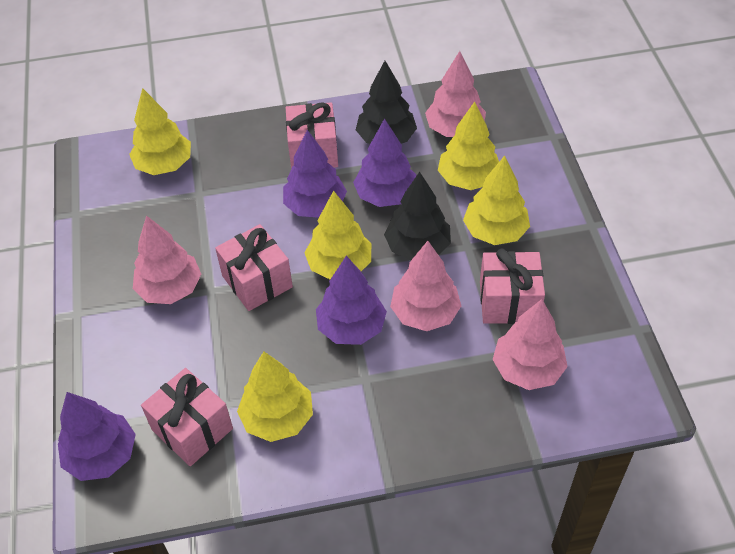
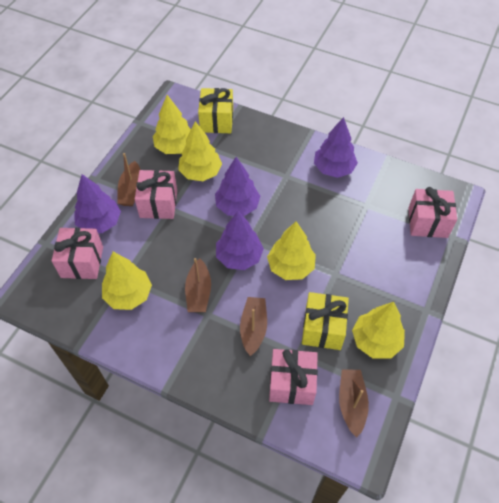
black tree: [356,61,417,144] [384,172,451,260] = 2 -> none = 0
brown boat: none = 0 -> [117,153,140,206] [185,258,211,312] [240,297,267,356] [339,369,369,437] = 4
pink tree: [133,216,201,304] [390,241,461,331] [425,51,486,137] [492,299,568,390] = 4 -> none = 0
yellow gift: none = 0 -> [198,88,233,133] [302,292,349,350] = 2

